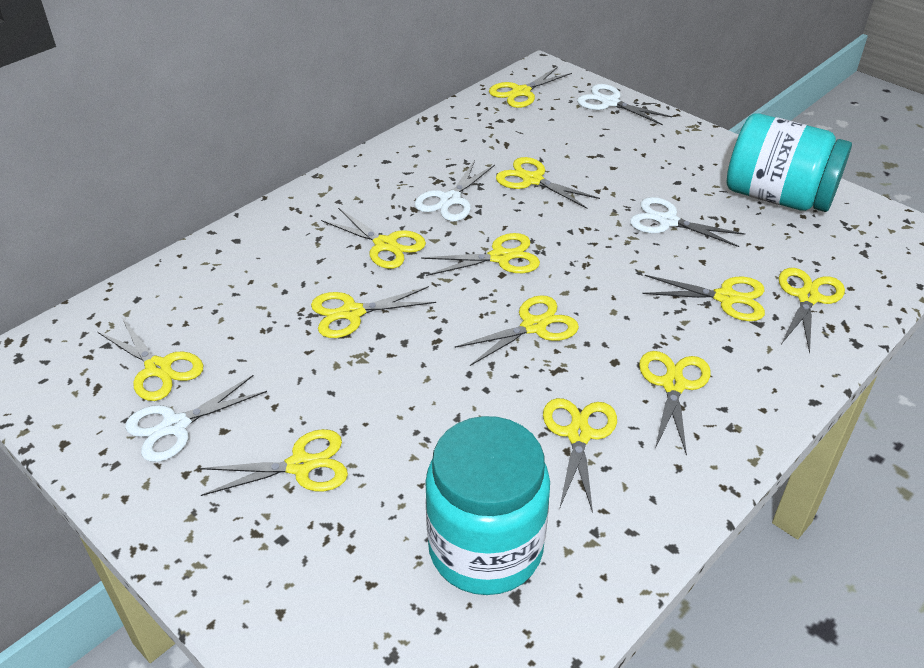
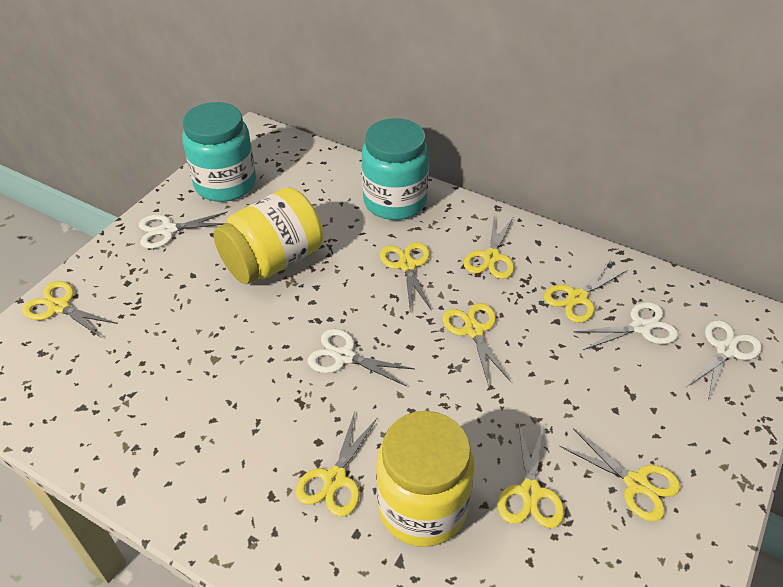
yellow jar: none = 0 -> [213,187,323,284] [376,411,474,547] = 2
yellow scissors: [98,318,203,401] [199,429,348,496] [311,286,436,338] [321,208,426,269] [421,233,540,276] [455,295,579,366] [489,67,572,108] [496,157,600,209] [543,398,617,513] [639,351,711,456] [642,275,765,321] [779,268,845,354] = 12 -> [22,281,118,337] [296,411,378,517] [380,242,432,311] [443,303,511,386] [464,216,514,279] [498,421,564,528] [544,261,628,323] [559,428,680,521] = 8

